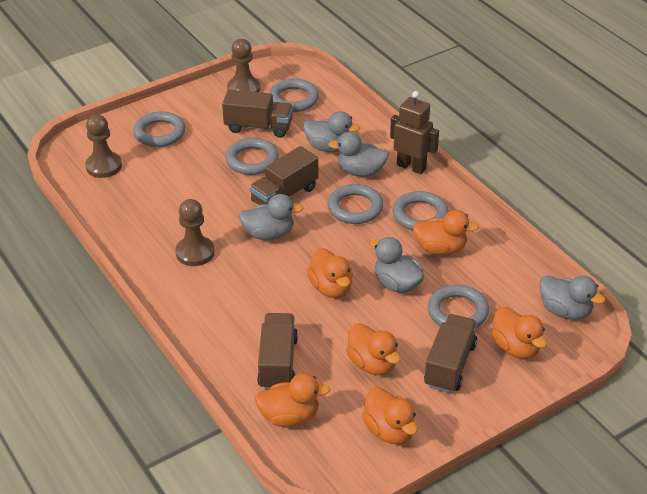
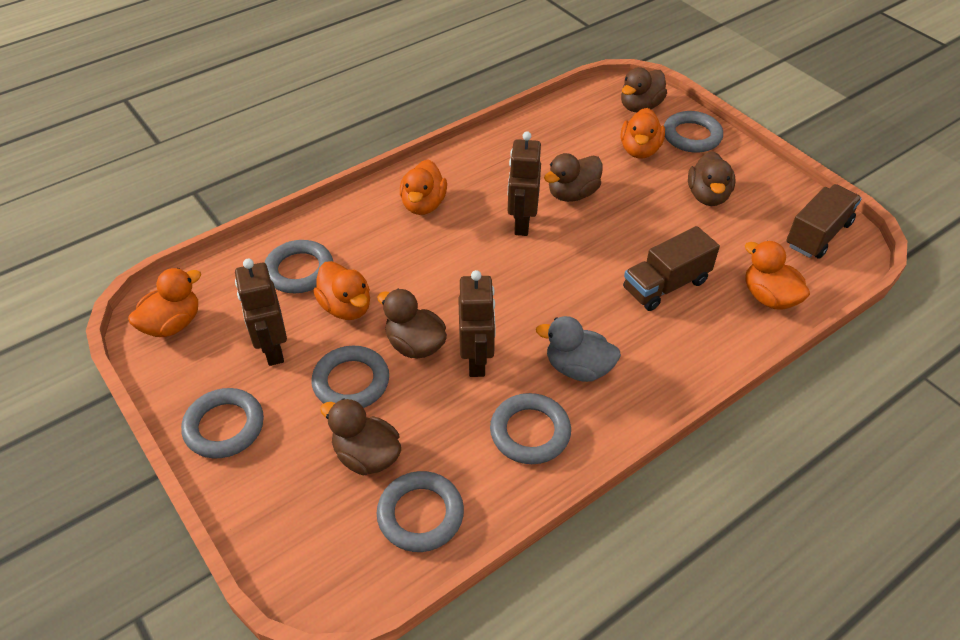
brown duck: none = 0 -> [320,398,401,475] [377,289,447,358] [544,153,602,202] [621,67,667,112] [688,151,735,206] = 5
brown pawn: [85,114,122,178] [175,199,215,266] [227,39,260,92] = 3 -> none = 0
brown robot: [390,91,439,174] = 1 -> [235,259,287,366] [458,270,496,377] [508,131,541,236] = 3
brown truck: [222,89,293,138] [249,146,319,205] [257,313,298,390] [424,314,477,393] = 4 -> [623,226,720,311] [787,184,862,259] = 2
grey duck: [239,194,303,240] [303,111,360,152] [328,132,389,177] [370,237,424,293] [539,275,605,320] = 5 -> [536,316,621,382] = 1
orange duck: [255,373,330,427] [307,248,353,298] [346,323,400,375] [362,387,418,444] [413,210,479,255] [491,307,547,359] = 6 -> [128,268,201,337] [313,261,370,320] [400,160,447,215] [621,108,665,158] [745,241,810,310] = 5

